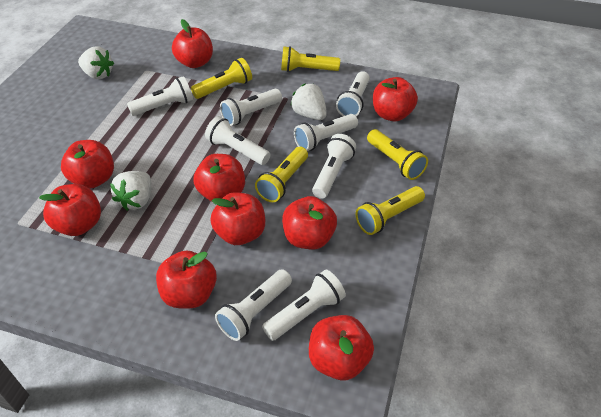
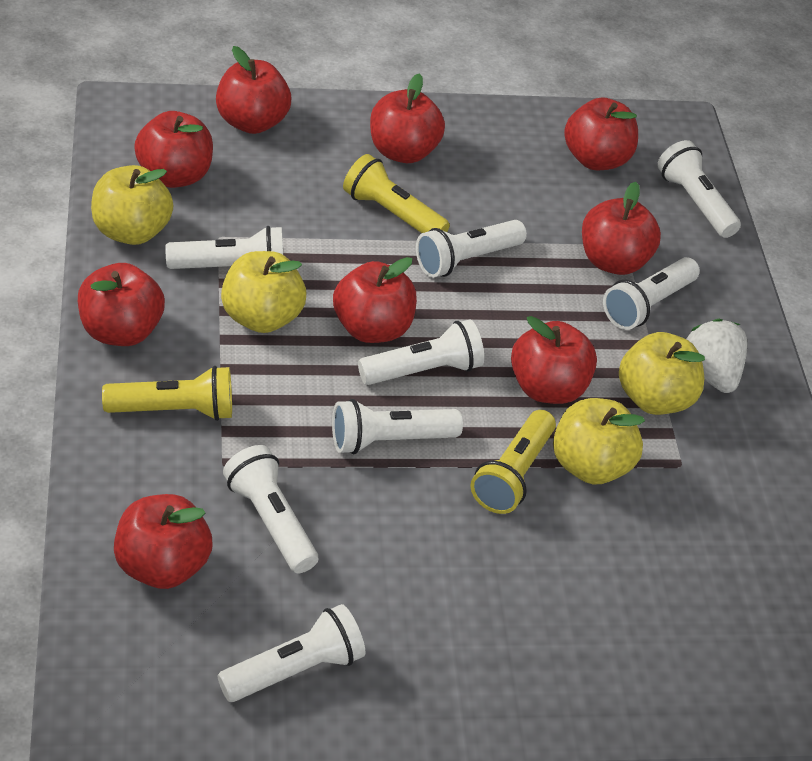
white strawberry: [78,47,114,79] [110,171,151,211] [290,84,327,120] = 3 -> [687,319,748,393] = 1
yellow apple: none = 0 -> [91,165,173,245] [221,251,306,333] [553,398,645,484] [619,332,705,415] = 4
yellow flashlight: [191,58,252,99] [255,147,308,202] [281,46,340,72] [356,186,425,235] [367,129,428,180] = 5 -> [102,366,232,421] [343,154,450,233] [470,410,556,514] = 3

